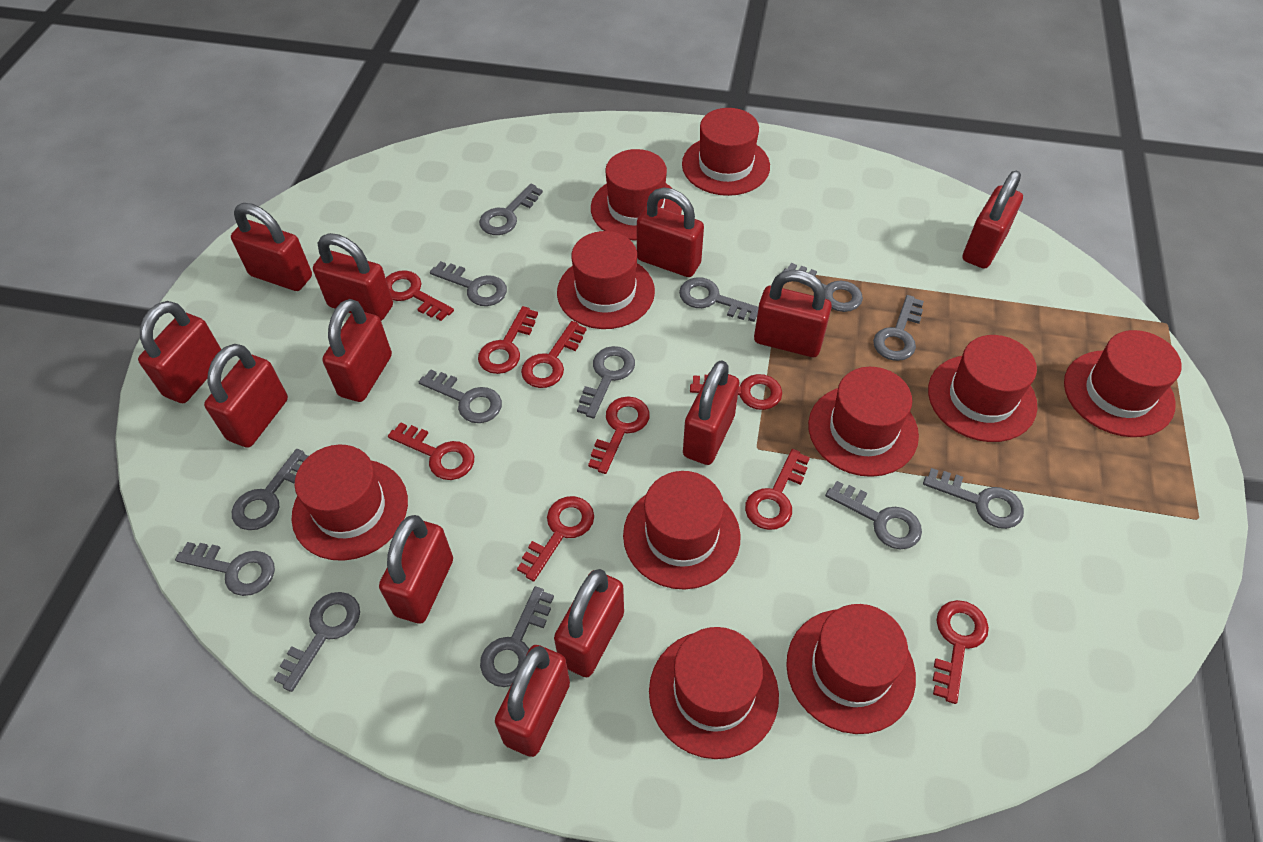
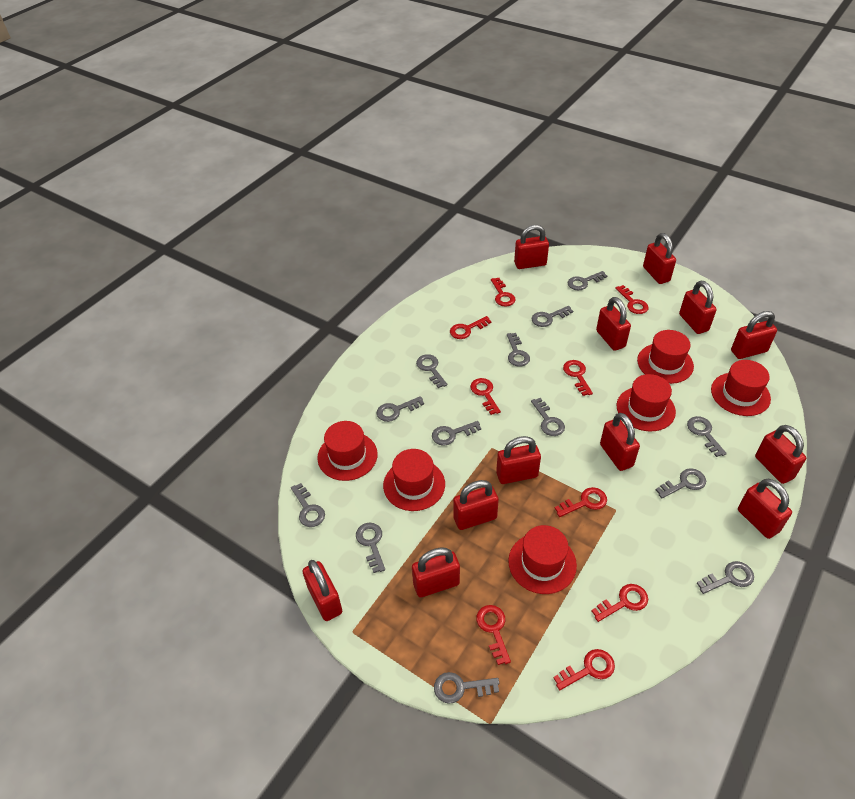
red hat: [291,445,408,561] [557,231,655,329] [591,149,682,240] [623,471,740,590] [649,627,779,759] [682,108,770,196] [786,604,916,734] [808,367,919,477] [928,335,1037,442] [1064,330,1182,437] = 10 -> [317,421,378,481] [383,449,445,511] [508,525,577,594] [617,374,676,432] [637,330,694,384] [711,360,771,416] = 6

